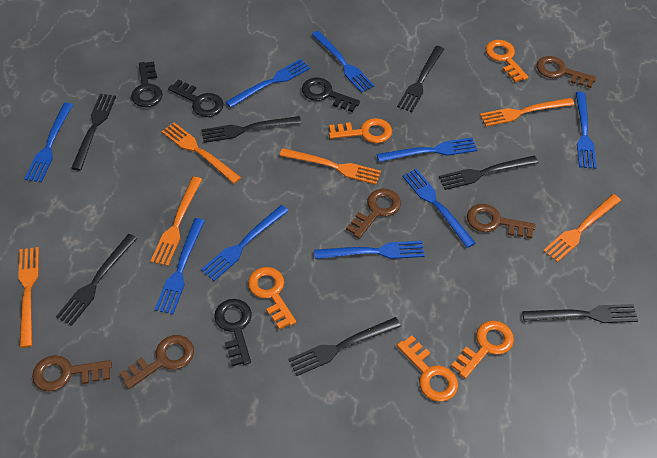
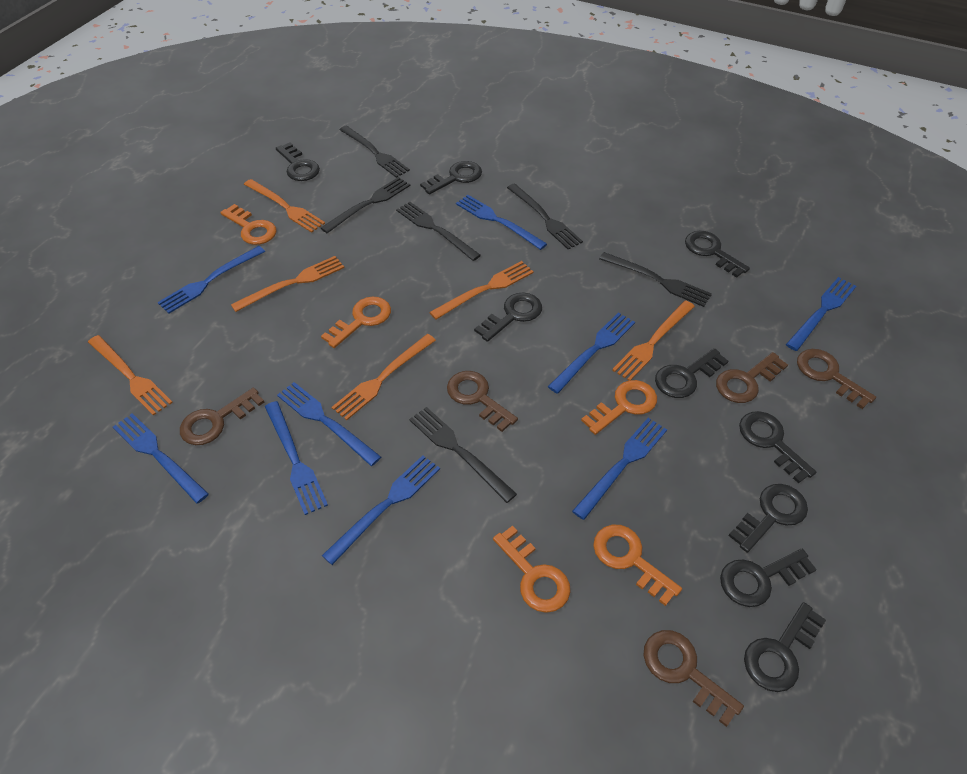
black fork: [56,234,137,326] [71,94,116,170] [201,116,301,143] [288,317,401,376] [397,46,444,112] [439,156,538,190] [522,304,638,323] = 7 -> [321,177,410,233] [339,125,410,178] [396,202,481,261] [409,407,517,503] [507,184,583,249] [599,252,712,307] = 6
black key: [131,61,163,107] [168,79,224,117] [214,299,252,366] [302,77,360,112] = 4 -> [276,143,320,181] [420,161,482,194] [474,292,542,342] [655,348,728,398] [685,231,750,278] [720,549,817,607] [729,484,808,553] [739,411,816,483] [744,602,826,692] = 9

